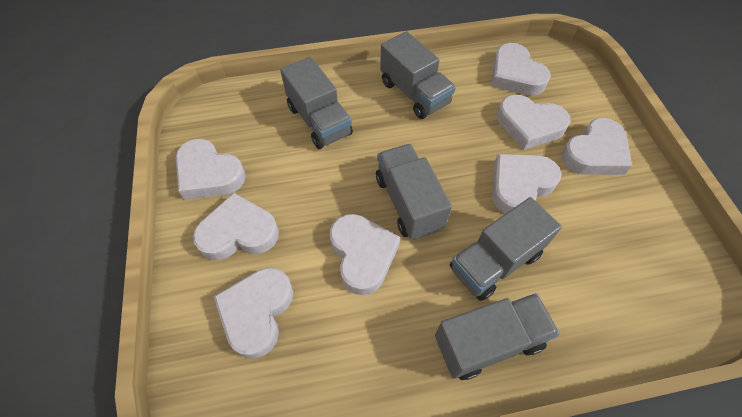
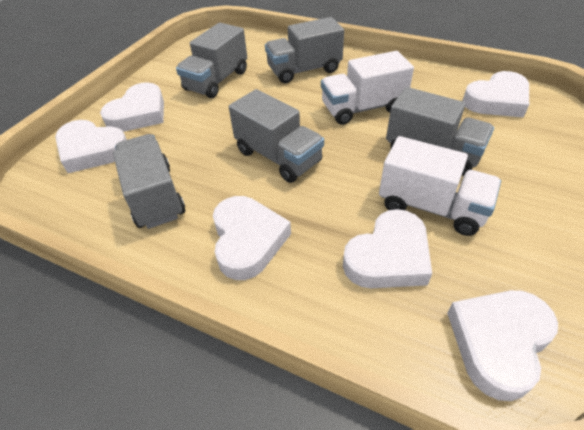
white heart: [176,139,246,199] [193,193,279,260] [213,268,293,359] [330,214,401,295] [491,43,551,95] [492,154,561,214] [497,95,571,150] [561,118,632,175] = 8 -> [55,120,127,173] [100,82,164,132] [213,196,291,280] [343,209,432,288] [447,290,558,401] [462,71,529,117] = 6
white truck: none = 0 -> [321,51,414,125] [379,136,501,236] = 2

